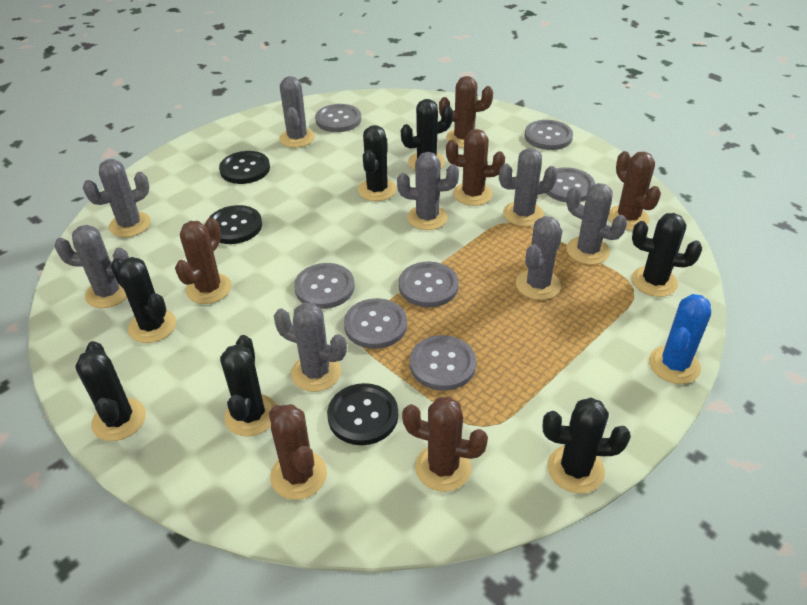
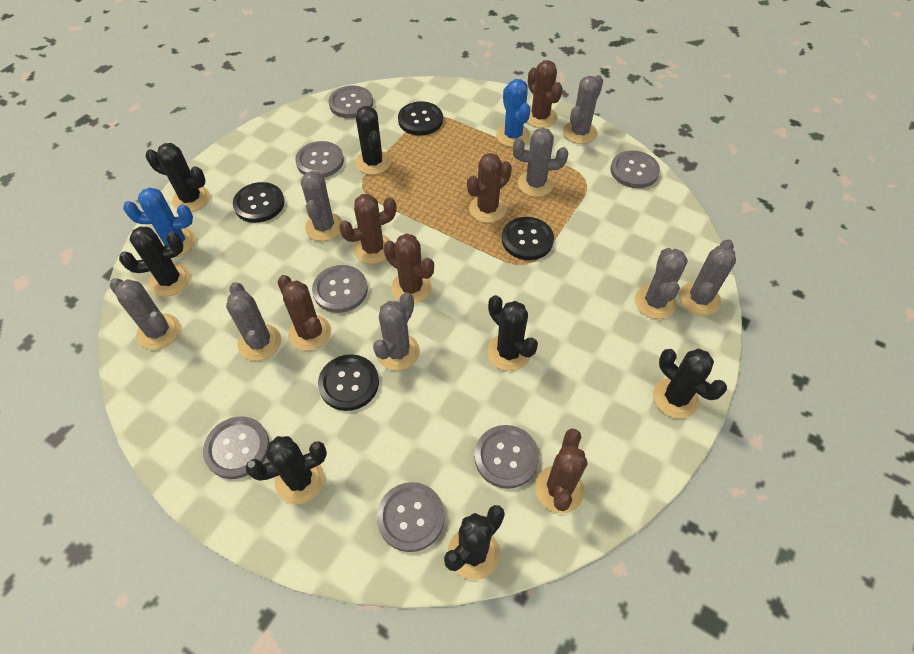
black button: [209,205,262,244] [219,151,270,184] [327,383,398,445] = 3 -> [233,182,284,223] [318,354,379,411] [398,101,443,135] [502,217,554,260] = 4
blue cactus: [649,294,711,384] = 1 -> [123,187,196,258] [496,79,530,147] = 2

